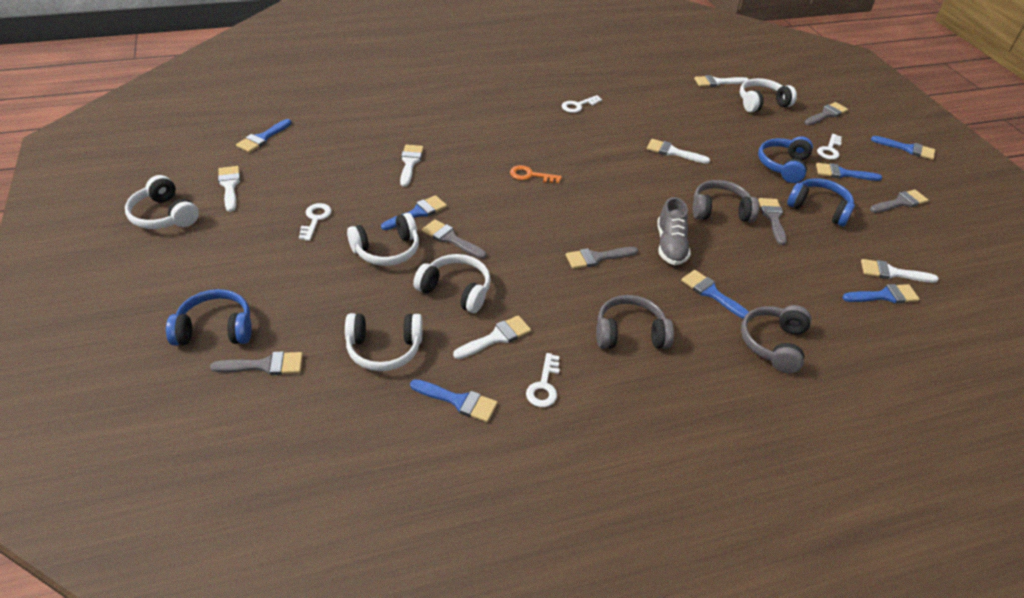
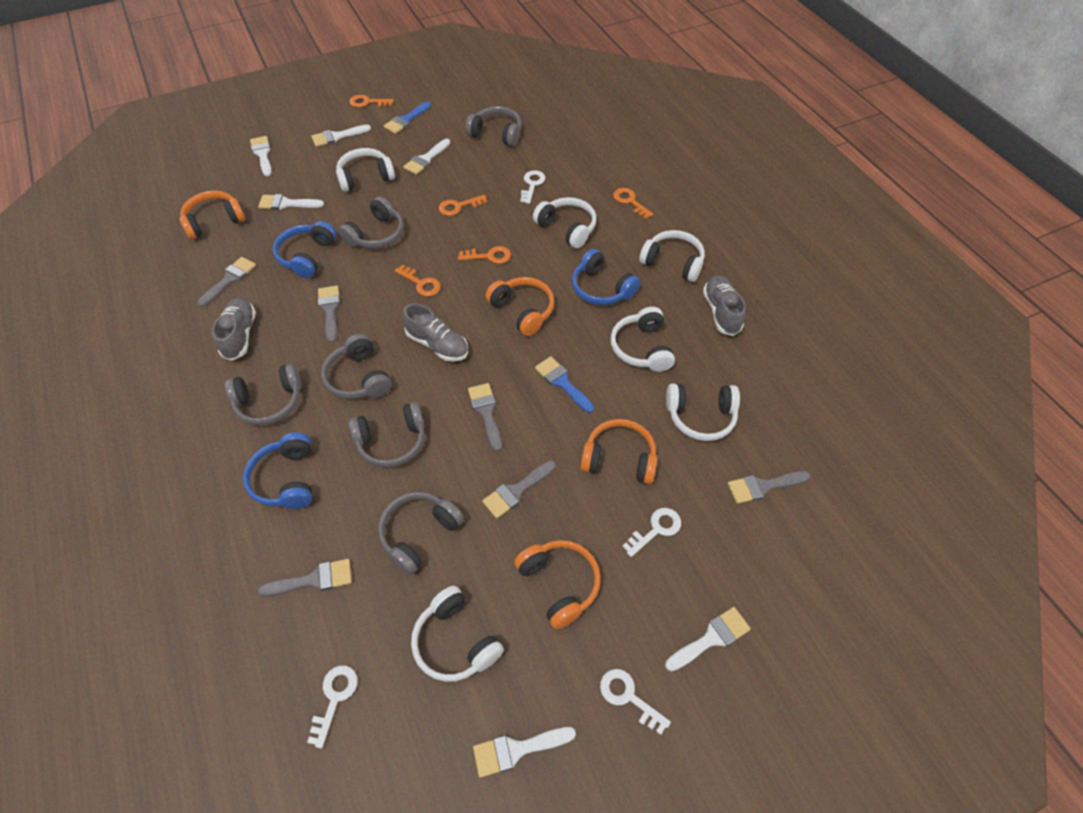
blue brush: [236,119,291,153] [381,195,447,230] [410,379,498,422] [681,270,749,319] [816,163,882,181] [842,284,919,304] [871,136,935,160] = 7 -> [384,102,431,134] [535,356,594,413] = 2
grey headphones: [596,295,674,349] [693,180,759,222] [741,305,811,374] = 3 -> [225,363,302,425] [321,334,392,399] [338,196,404,249] [349,402,425,468] [378,492,464,575] [465,106,521,147] = 6
grey shoe: [657,197,691,265] = 1 -> [212,298,256,361] [402,303,468,362] [703,275,746,336] = 3
orange headphones: none = 0 -> [179,191,245,239] [486,277,554,336] [514,540,601,629] [581,419,657,484] = 4
orange key: [510,165,562,183] = 1 -> [350,95,394,107] [395,264,441,297] [439,195,487,216] [458,246,511,264] [613,188,653,219] = 5
white headphones: [125,175,199,229] [345,313,423,371] [347,213,419,266] [413,254,491,313] [740,78,797,112] = 5 -> [336,148,395,192] [411,586,504,682] [533,197,596,248] [611,307,675,372] [639,230,705,282] [666,384,740,441] = 6

